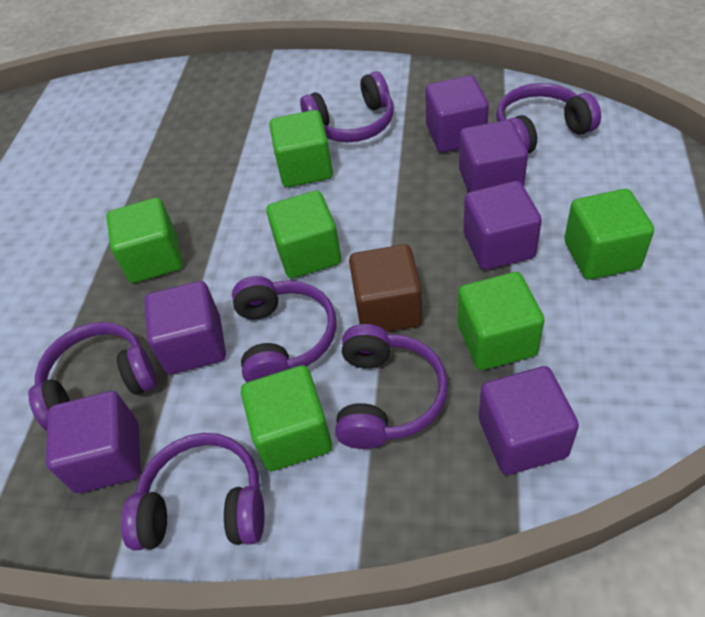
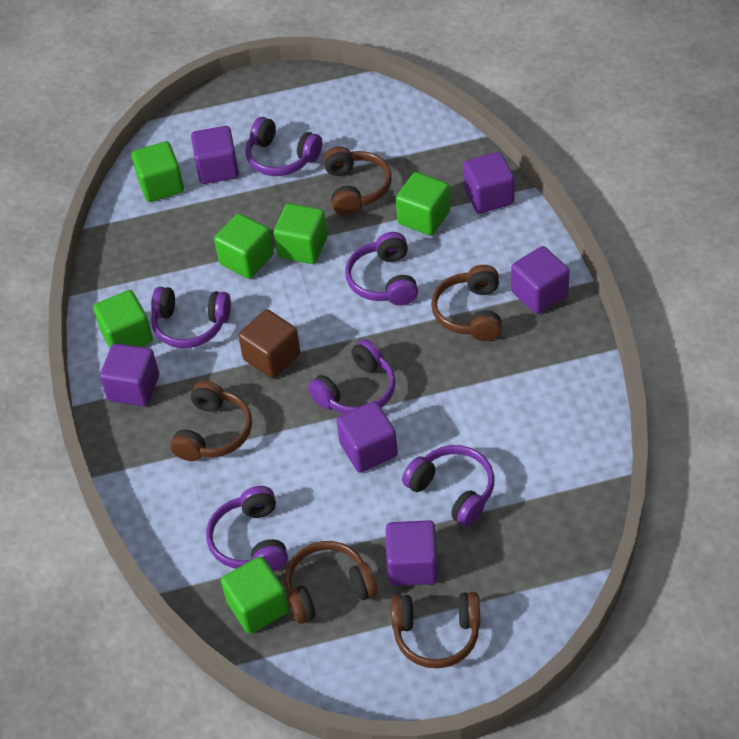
brown headphones: none = 0 -> [170,381,252,461] [285,541,378,624] [323,146,392,216] [391,592,480,668] [431,265,502,341] = 5

